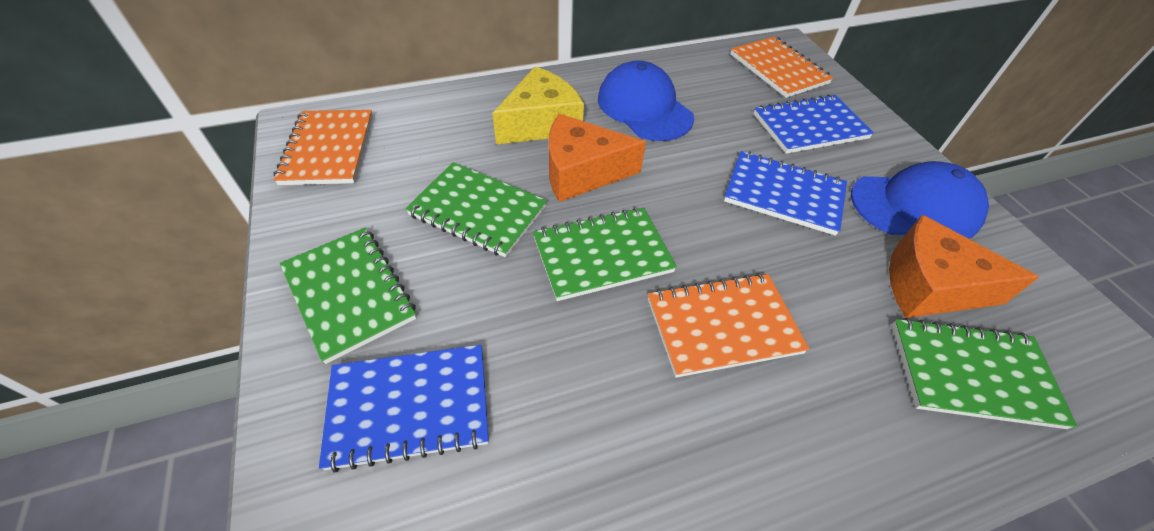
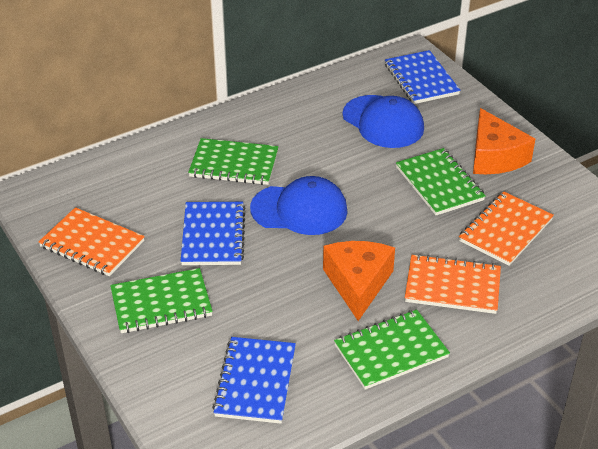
yellow cheese: [492,66,584,144] = 1 -> none = 0

